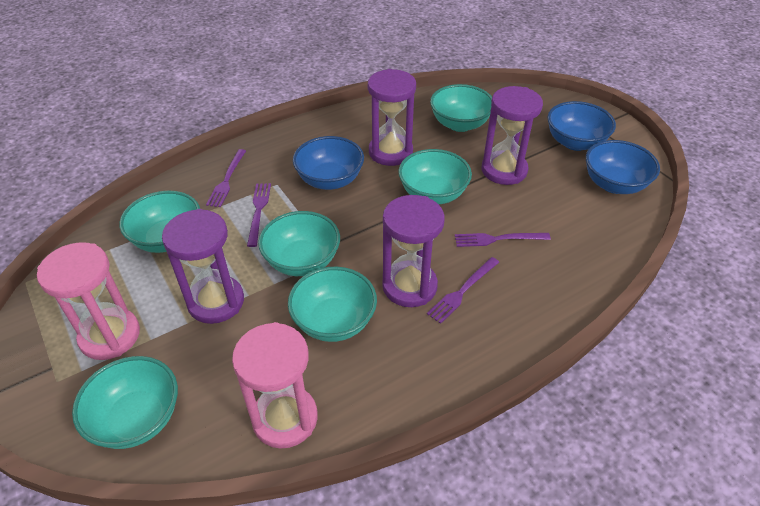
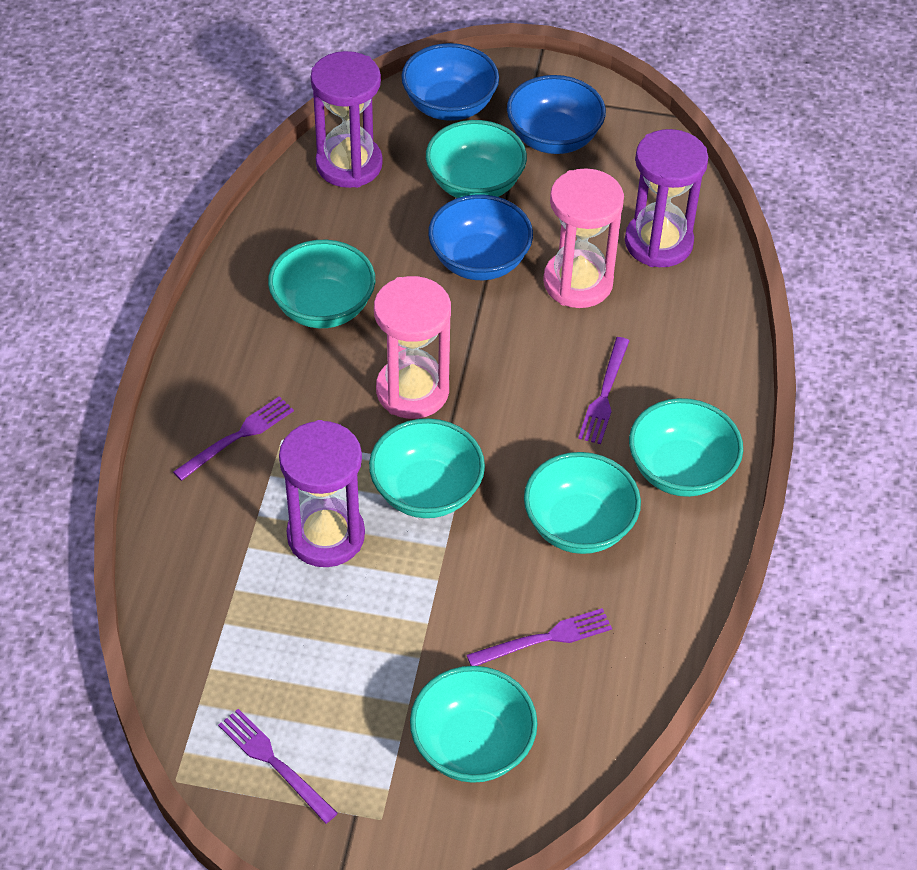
purple hourglass: [162,209,244,324] [368,69,416,166] [382,195,445,307] [482,86,543,185] = 4 -> [279,420,365,567] [311,51,383,188] [625,129,708,267] = 3

